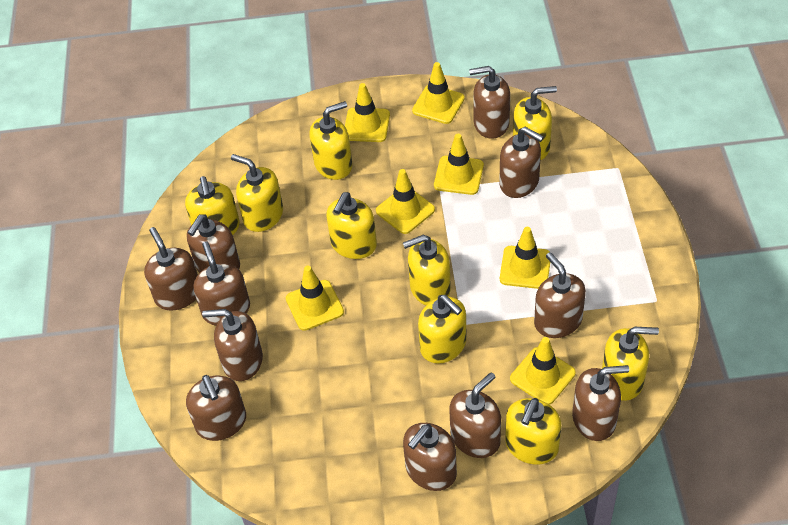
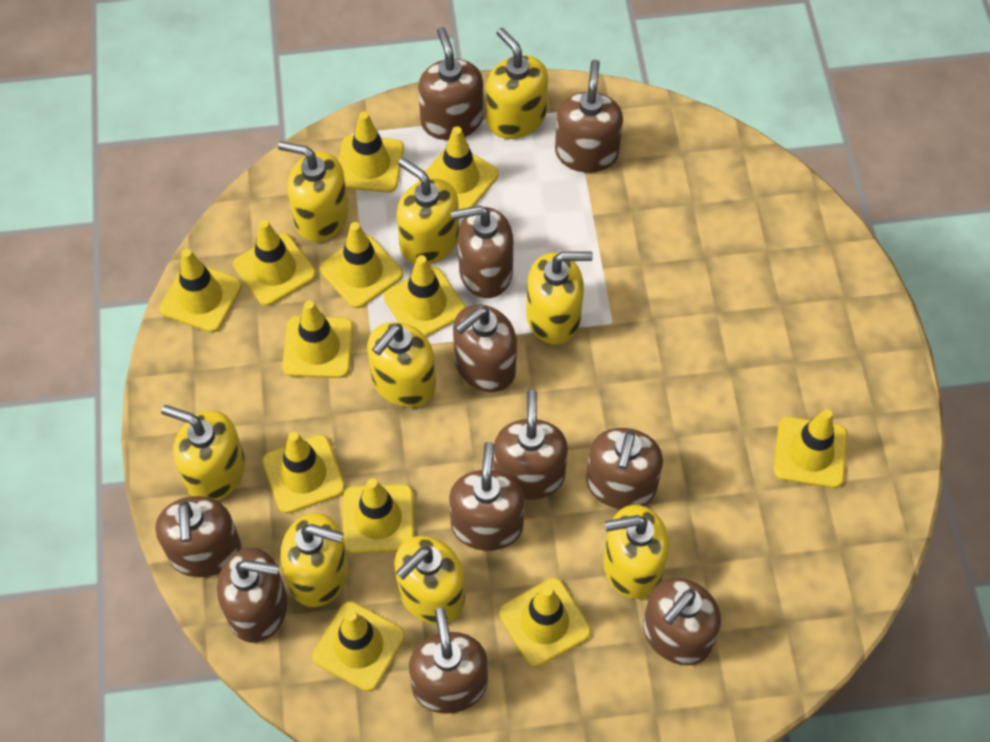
yellow traffic cone: [286,266,344,331] [345,83,390,142] [376,169,435,234] [412,62,465,124] [434,134,484,195] [500,227,550,289] [510,337,576,405] = 7 -> [160,249,242,333] [233,220,316,306] [262,432,345,513] [282,300,353,378] [312,601,405,691] [320,222,403,308] [338,111,404,193] [343,478,414,554] [384,255,466,337] [418,126,499,209] [499,578,591,667] [774,409,847,488] = 12

